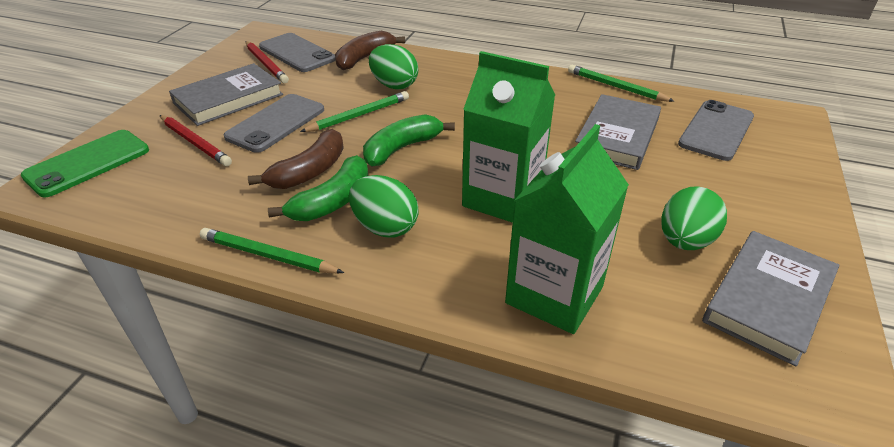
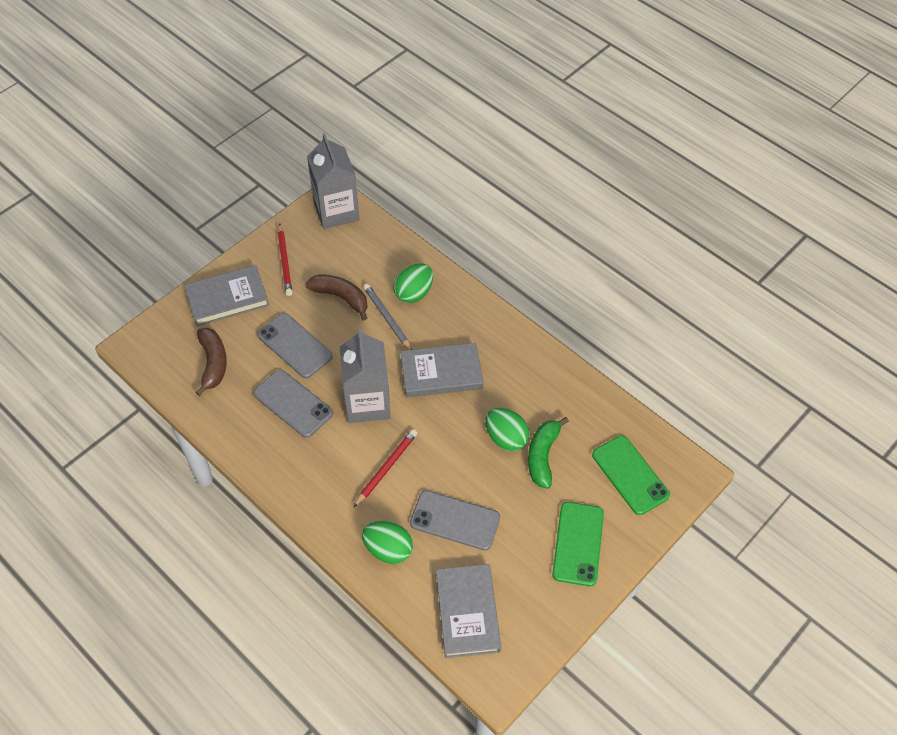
green banana: [268,155,368,221] [363,114,455,166] = 2 -> [528,417,569,489] = 1
green carton: [462,51,555,223] [505,124,629,334] = 2 -> none = 0
green pencil: [200,228,344,274] [300,91,409,132] [568,65,675,102] = 3 -> none = 0
green phone: [21,130,149,197] = 1 -> [552,502,604,586] [592,435,670,515] = 2
grey carton: none = 0 -> [307,133,360,229] [339,328,391,423] = 2
grey pencil: none = 0 -> [363,284,412,350] = 1

